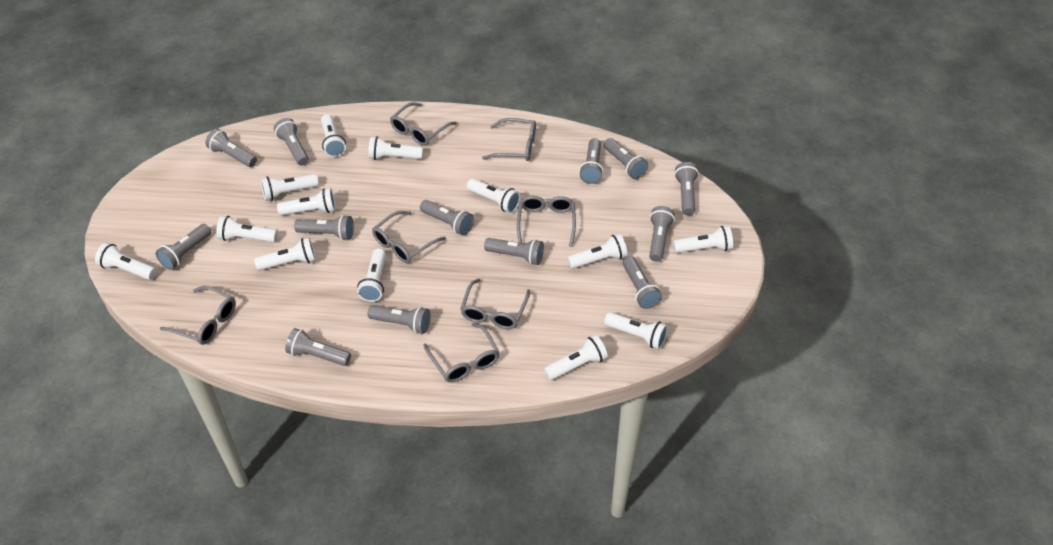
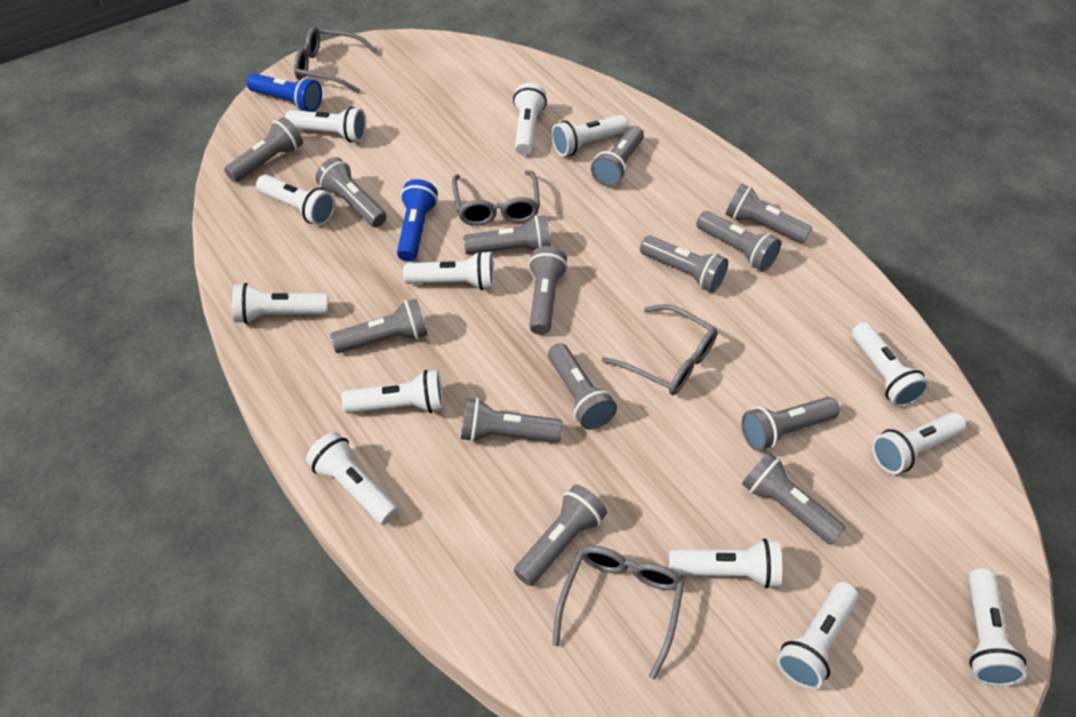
blue flashlight: none = 0 -> [246,73,322,112] [397,179,438,262] = 2
grey flashlight: [156,224,211,270] [205,129,257,167] [274,118,309,166] [285,328,351,366] [294,215,354,240] [367,305,430,334] [420,200,474,236] [484,238,544,265] [579,138,603,184] [604,138,648,179] [623,256,662,309] [649,206,675,262] [674,162,699,215] = 13 -> [224,117,303,183] [315,157,387,227] [330,299,428,353] [461,398,562,442] [463,215,551,255] [514,485,607,586] [528,246,568,335] [548,343,617,430] [591,126,644,187] [640,236,728,292] [696,211,781,271] [726,184,812,244] [741,397,840,451] [742,452,846,545] = 14
grey glasses: [160,286,236,345] [372,211,446,263] [390,102,457,146] [423,323,500,382] [460,278,530,329] [482,118,536,161] [517,196,576,247] = 7 -> [294,27,378,93] [452,170,540,226] [552,545,684,679] [601,304,718,395] = 4

